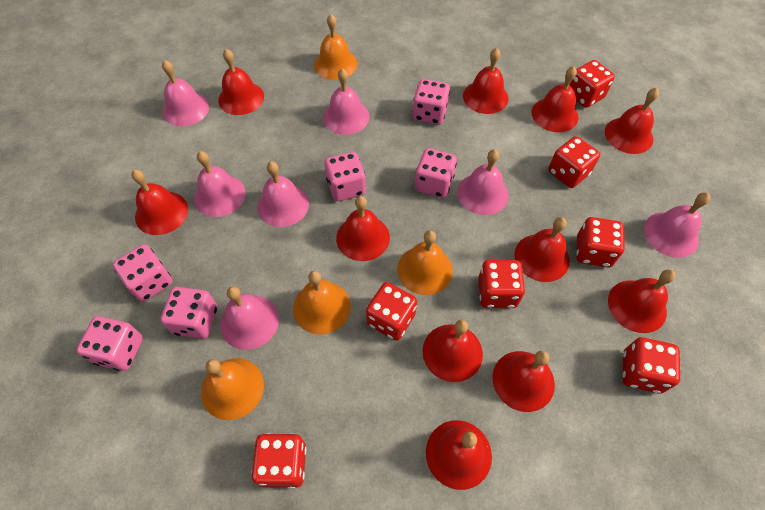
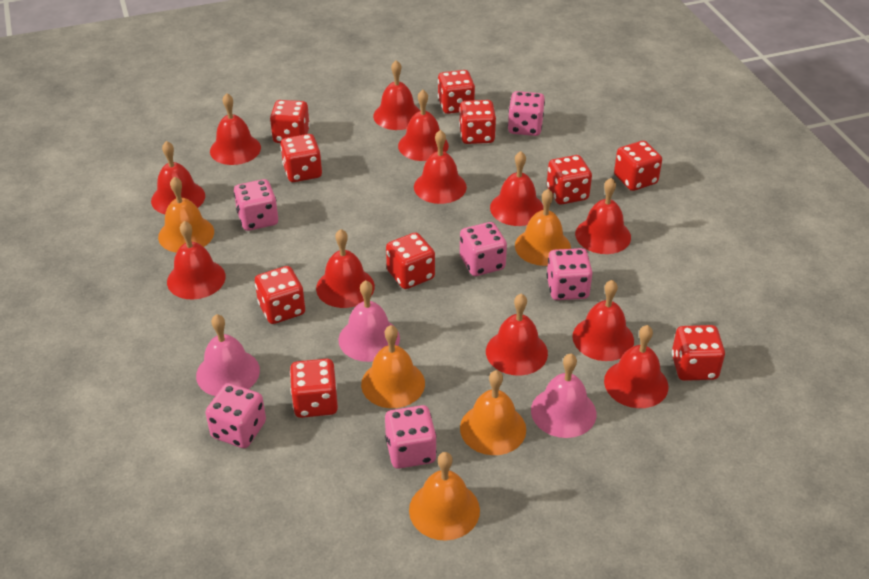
orange bell: [201,358,264,420] [293,271,351,334] [314,14,358,80] [397,230,453,295] = 4 -> [158,176,214,253] [361,325,425,408] [409,452,480,541] [460,370,526,455] [515,189,571,266] = 5
pink bell: [162,60,209,127] [194,151,246,217] [220,286,279,350] [257,161,309,227] [323,68,369,135] [457,149,508,215] [644,192,710,258] = 7 -> [196,314,260,396] [338,280,400,362] [531,354,596,438] = 3
red bell: [131,170,188,235] [218,49,264,115] [336,196,390,261] [423,320,483,382] [426,420,492,490] [463,48,509,114] [492,351,555,412] [514,217,570,282] [531,66,579,132] [605,88,659,154] [608,269,675,333] = 11 -> [151,141,205,214] [167,221,226,299] [210,93,261,165] [316,229,375,308] [373,60,420,130] [398,90,449,161] [414,130,467,204] [486,294,548,376] [490,151,544,226] [572,280,634,361] [575,178,631,254] [604,325,668,408] = 12
red dice: [252,433,306,488] [366,282,417,341] [478,260,525,308] [548,136,600,188] [569,60,615,108] [576,217,625,268] [622,337,680,393] = 7 -> [255,266,305,324] [270,100,310,143] [280,134,322,182] [290,359,338,418] [386,232,435,289] [438,70,475,114] [459,100,496,144] [547,155,592,205] [614,141,662,191] [672,325,725,381] = 10

